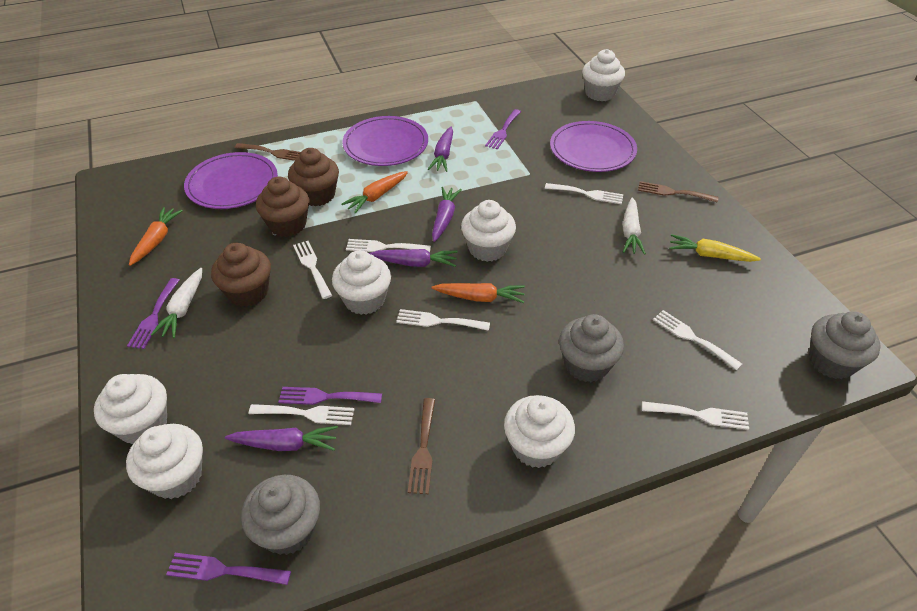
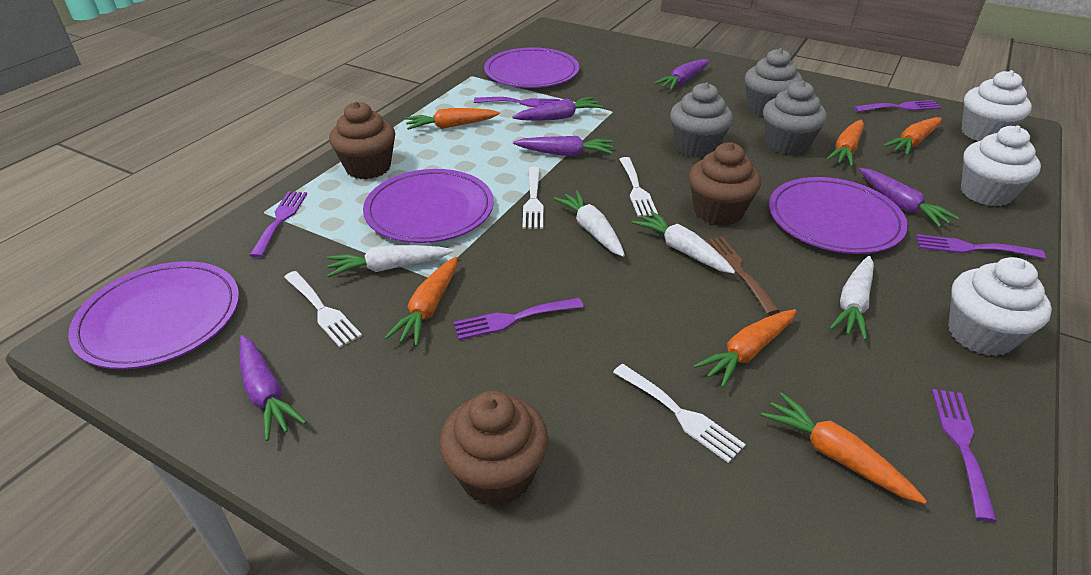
brown fork: [234,143,301,161] [408,398,435,494] [638,181,718,202] = 3 -> [704,237,780,314] = 1
orange carrot: [129,207,183,266] [341,171,408,214] [432,283,525,303] = 3 -> [384,257,457,346] [405,108,500,130] [694,309,796,388] [761,392,927,504] [826,120,864,167] [883,117,942,155] = 6
purple carrot: [225,426,338,451] [369,249,457,267] [428,127,453,172] [432,187,462,242] = 4 -> [239,335,307,441] [512,97,603,121] [513,136,613,156] [653,59,709,90] [859,168,959,227] = 5
purple fork: [127,278,180,349] [166,553,291,585] [278,387,382,405] [485,109,521,150] = 4 -> [249,191,307,258] [454,298,584,340] [474,97,560,107] [854,100,941,112] [916,234,1046,259] [932,389,997,522] = 6
purple plate: [184,152,278,209] [342,116,428,166] [550,121,637,172] = 3 -> [68,261,239,369] [363,169,494,243] [484,47,579,88] [769,177,908,254] = 4
white carrot: [151,268,202,338] [623,197,646,255] = 2 -> [327,245,454,277] [553,191,625,257] [632,211,735,274] [829,256,874,340] = 4
white cupcake: [94,374,167,445] [126,424,203,499] [332,250,391,315] [461,200,516,262] [504,395,575,468] [582,49,625,101] = 6 -> [948,257,1052,356] [961,70,1032,141] [961,125,1041,206] = 3
white fork: [249,404,354,425] [293,241,332,299] [346,239,431,252] [396,309,490,331] [545,183,623,204] [642,401,749,430] [653,310,742,370] = 7 -> [284,271,362,347] [522,167,544,229] [613,364,746,463] [619,157,658,217] = 4
yellow carrot: [669,234,761,262] = 1 -> none = 0

